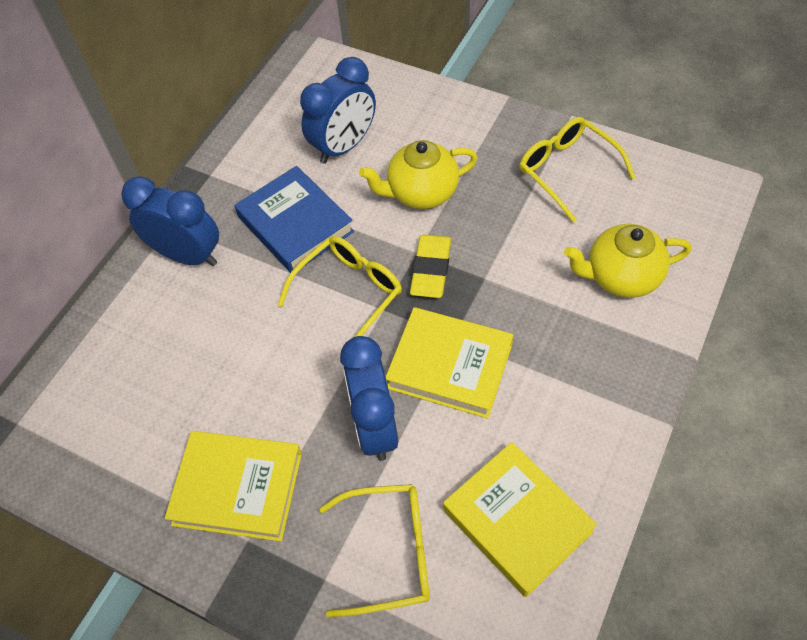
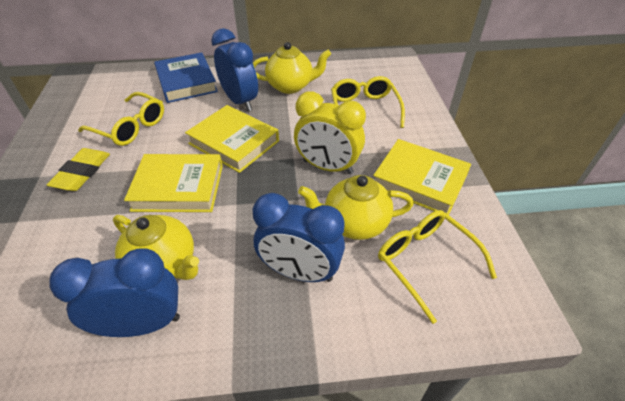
yellow clock: none = 0 -> [294,91,366,174] = 1
yellow teapot: [359,140,478,209] [564,224,692,298] = 2 -> [113,215,199,280] [253,42,331,94] [298,175,414,240] = 3

